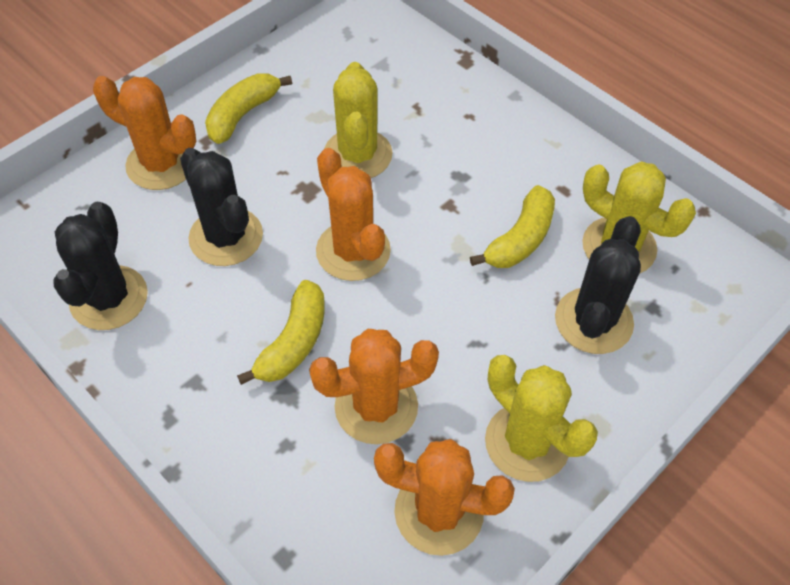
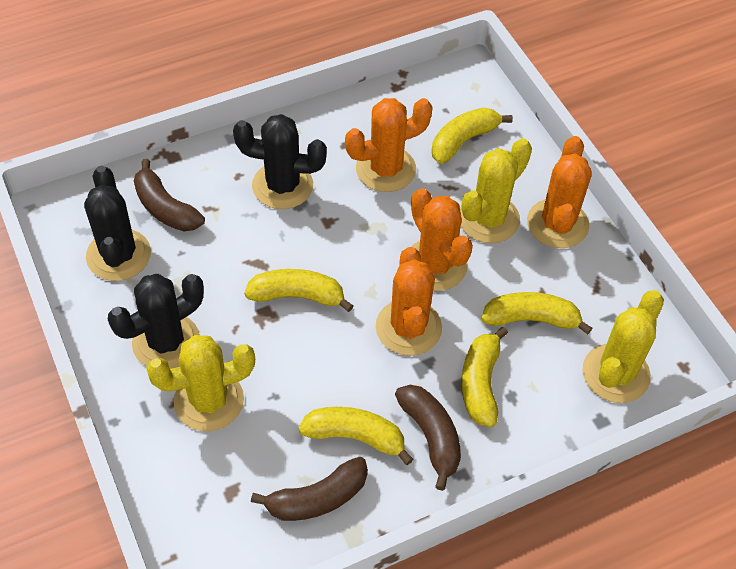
brown banana: none = 0 -> [134,159,205,231] [251,457,368,521] [395,385,461,491] = 3
yellow banana: [205,73,292,144] [237,280,325,385] [470,185,555,268] = 3 -> [244,269,353,312] [299,407,413,465] [432,108,513,164] [461,327,508,427] [482,292,592,334] = 5

